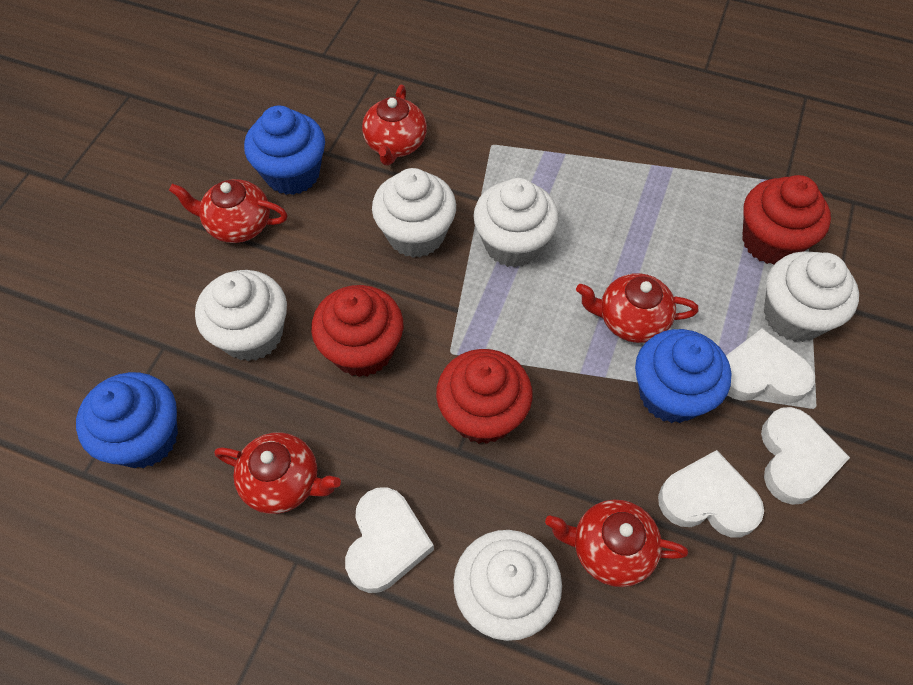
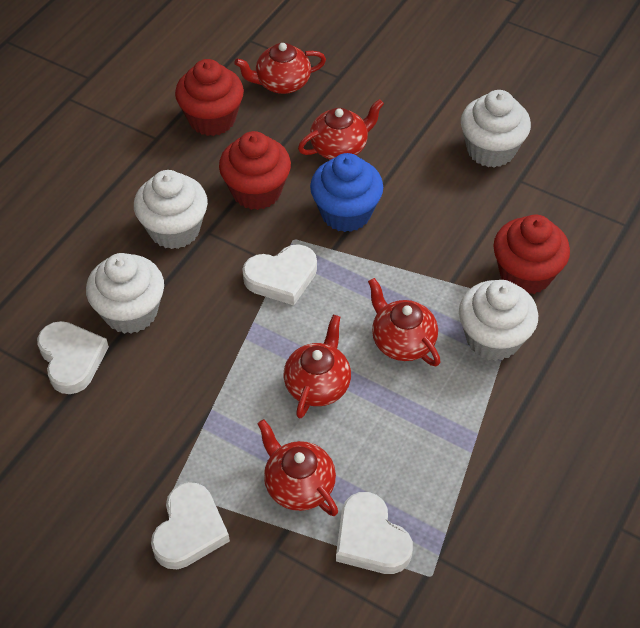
blue cupcake: [76,372,178,468] [244,106,325,195] [635,329,731,423] = 3 -> [310,153,383,232] = 1
white cupcake: [195,270,287,361] [372,168,456,258] [453,530,562,641] [474,178,559,267] [764,251,859,342] = 5 -> [86,253,164,334] [134,170,208,249] [459,280,538,361] [461,90,531,168] = 4

